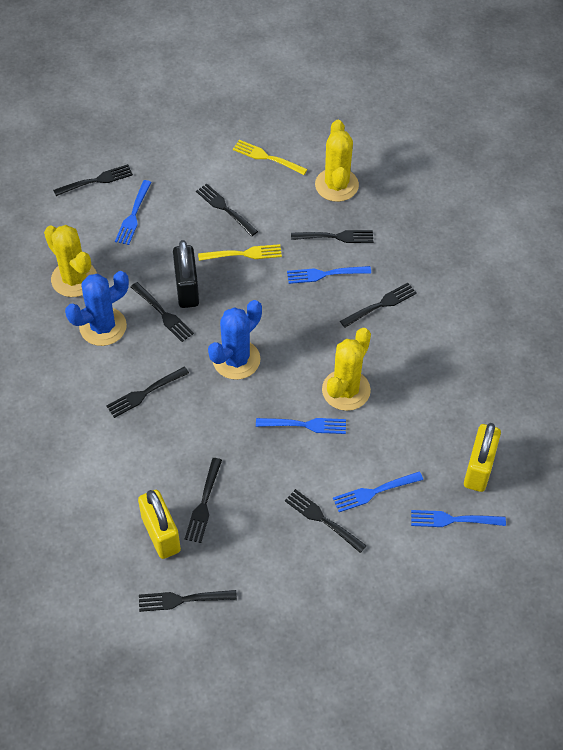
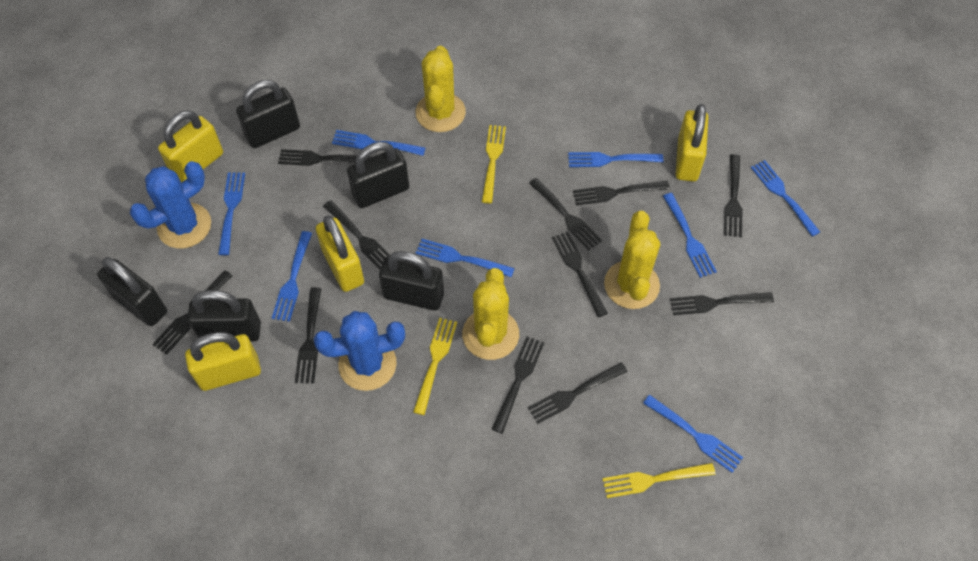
black fork: [53,164,133,196] [106,367,189,418] [131,282,194,342] [139,590,237,612] [185,458,222,543] [196,184,258,236] [285,489,367,553] [291,230,373,243] [340,283,417,328] = 9 -> [152,270,233,355] [278,149,371,166] [295,287,322,384] [323,200,390,270] [492,337,544,434] [528,362,628,424] [529,178,602,250] [552,232,608,317] [573,181,670,205] [670,292,774,315] [724,154,743,237] = 11
black padlock: [173,240,199,308] = 1 -> [97,257,167,326] [187,290,261,342] [236,80,300,148] [347,142,409,208] [379,251,444,311] = 5
blue fork: [115,180,152,245] [256,418,346,434] [287,266,371,284] [333,471,423,512] [411,510,506,527] = 5 -> [218,173,245,255] [272,231,312,322] [332,130,426,156] [416,239,515,277] [568,152,664,167] [643,395,743,473] [663,193,717,278] [751,160,820,237] = 8
yellow fork: [198,244,282,261] [233,140,308,175] = 2 -> [413,318,457,415] [482,125,506,203] [602,463,715,498] = 3
yellow padlock: [138,490,181,559] [464,423,501,492] = 2 -> [158,110,223,183] [185,332,261,391] [316,215,364,292] [676,104,708,182] = 4

